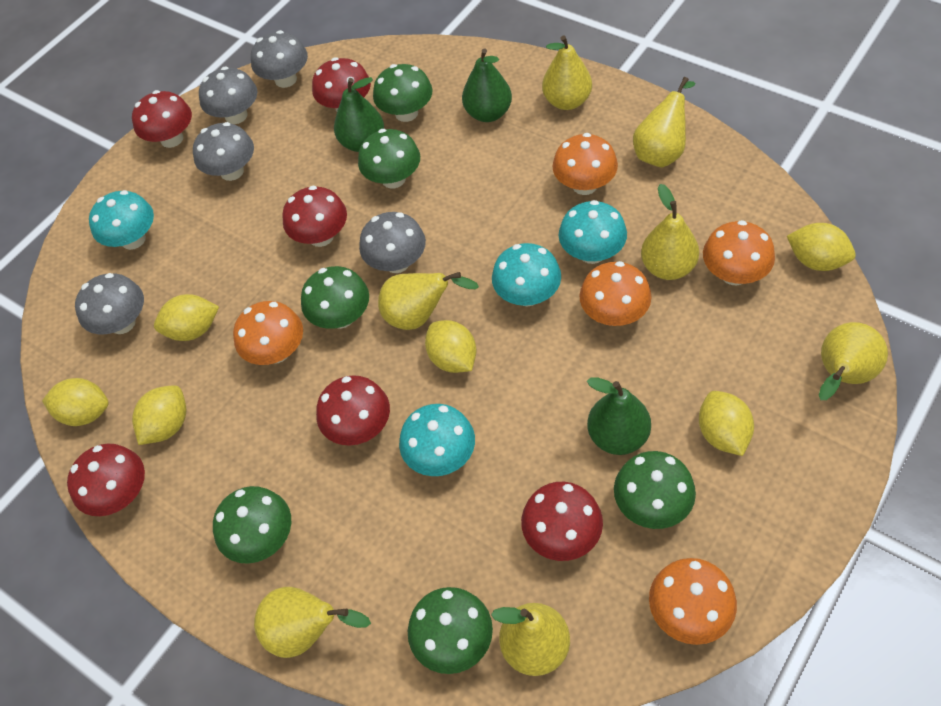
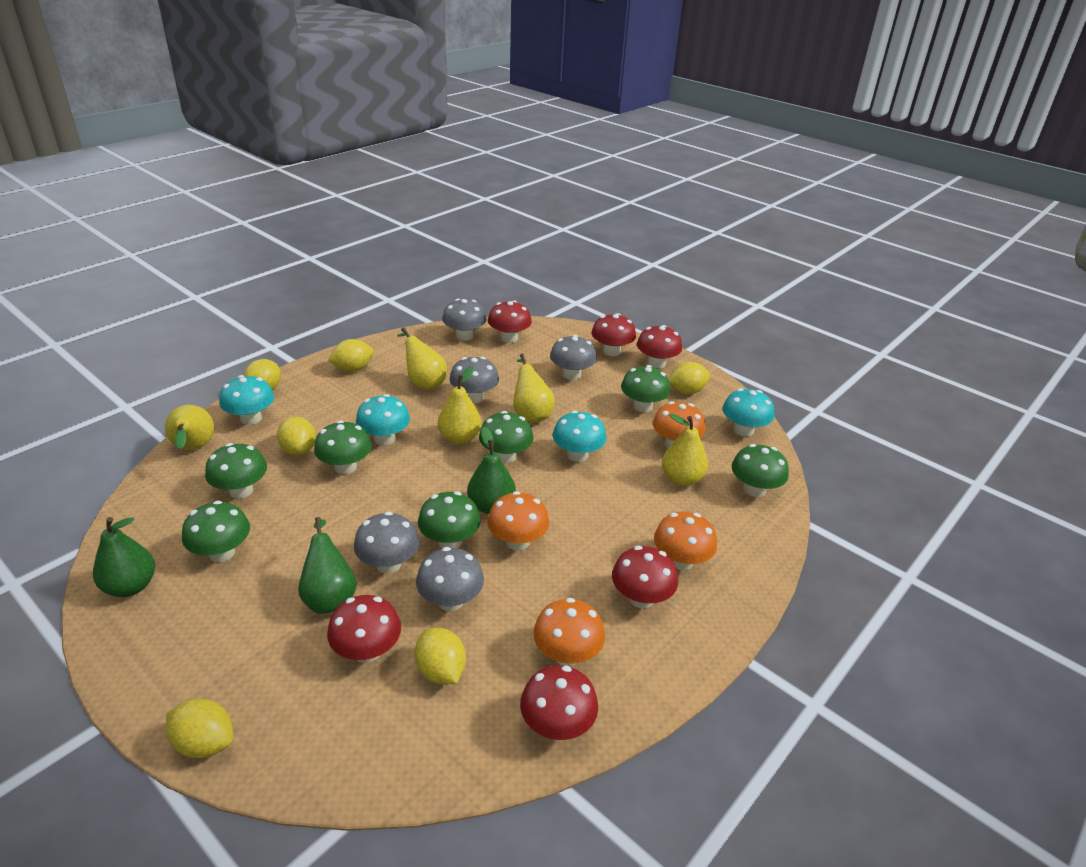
green mushroom: [213,486,291,564] [301,266,369,329] [358,129,420,188] [373,64,432,122] [408,587,493,674] [614,451,696,529] = 6 -> [182,501,250,562] [205,443,267,499] [314,420,372,474] [418,491,480,548] [479,411,533,463] [621,365,670,412] [732,444,789,497] = 7
orange mushroom: [233,301,303,365] [552,133,618,195] [579,261,652,326] [649,558,737,645] [703,220,775,285] = 5 -> [487,491,549,551] [533,598,605,666] [653,401,705,448] [654,512,717,571] = 4
yellow pear: [254,587,371,658] [378,272,479,330] [491,603,570,676] [542,35,592,110] [633,77,695,168] [641,184,699,280] [819,322,888,400] = 7 -> [165,405,214,450] [397,327,447,390] [438,366,481,444] [513,354,555,423] [662,414,708,486] = 5

